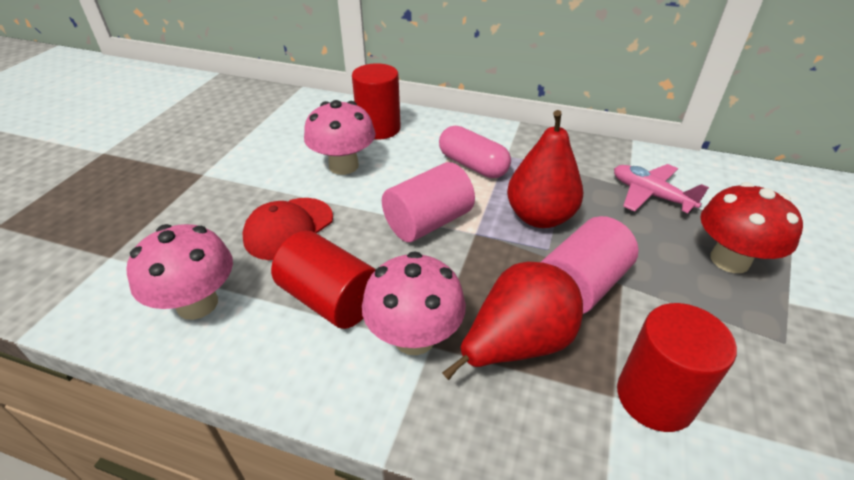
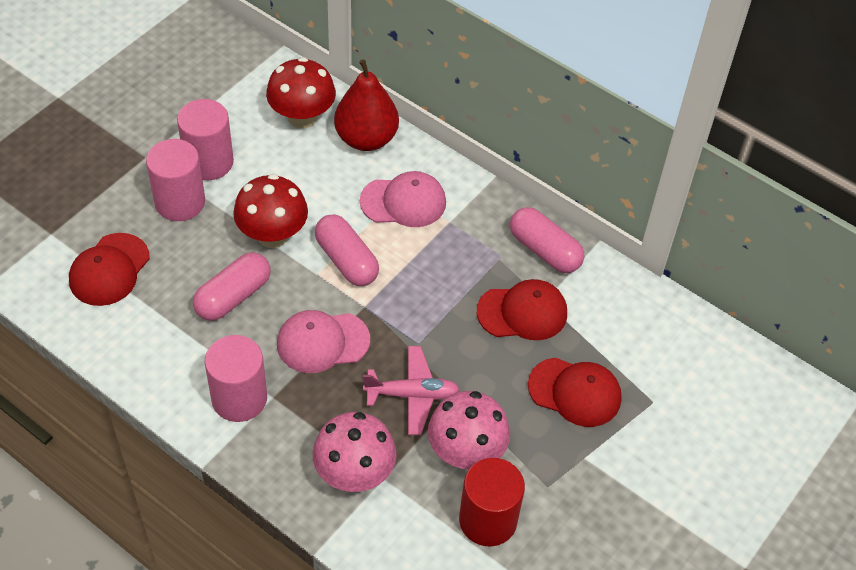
pink cap: none = 0 -> [277,310,370,373] [360,171,446,227] = 2
pink capsule: [439,126,511,178] = 1 -> [193,252,271,321] [315,214,379,286] [510,207,584,273] = 3
pink cylinder: [382,162,475,242] [541,216,639,314] = 2 -> [146,139,205,221] [177,99,234,180] [205,335,267,422] = 3
pink mushroom: [126,224,233,320] [304,100,376,175] [362,251,466,355] = 3 -> [313,412,397,492] [428,391,510,469] = 2
red cap: [242,198,333,260] = 1 -> [69,233,150,306] [477,279,567,340] [528,358,622,427] = 3
red cylinder: [271,231,376,329] [352,63,401,140] [617,303,737,432] = 3 -> [459,458,525,546] = 1
red mushroom: [700,182,803,273] = 1 -> [233,174,308,248] [266,57,336,129] = 2
red pear: [442,262,583,380] [507,110,583,228] = 2 -> [334,59,399,151] = 1

